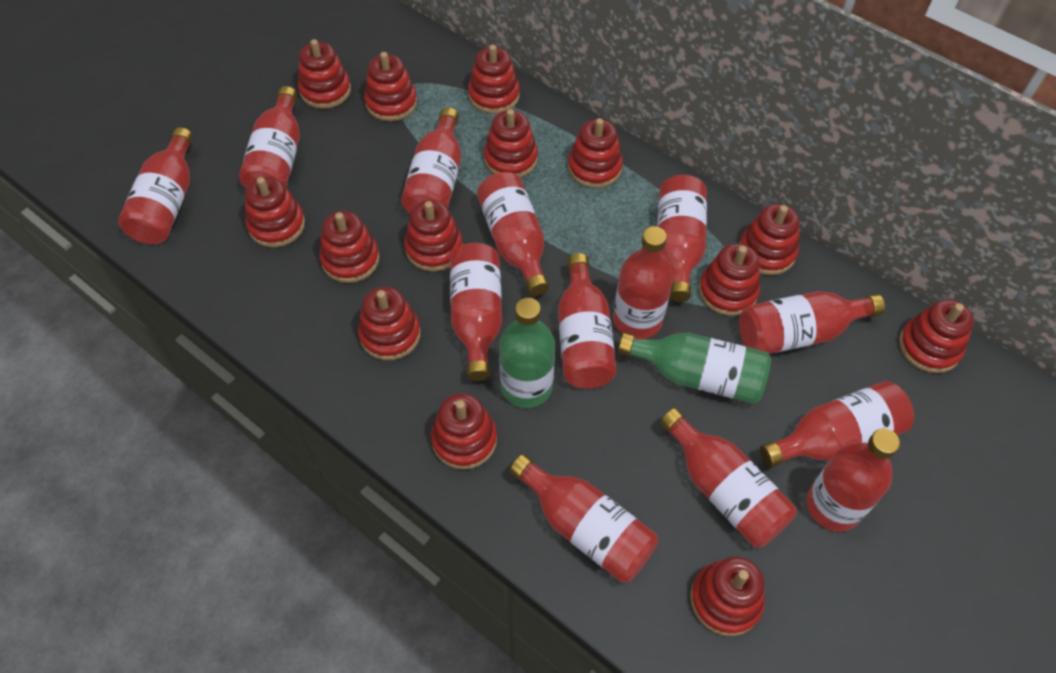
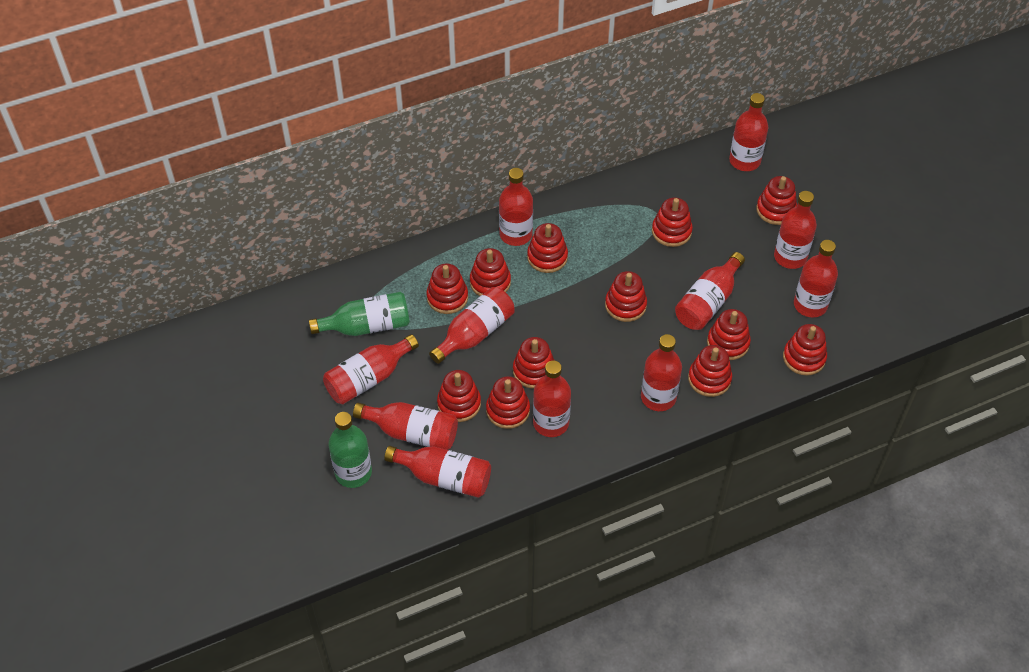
red bottle: [118,127,193,244] [239,86,300,188] [401,107,461,214] [450,243,502,381] [477,172,549,296] [509,454,658,583] [558,253,617,389] [613,226,673,339] [657,175,707,302] [660,408,796,547] [739,291,885,354] [760,381,914,468] [806,429,900,532] = 13 -> [323,334,419,404] [353,402,458,450] [384,446,491,498] [429,287,515,364] [499,168,533,246] [533,360,571,437] [641,334,682,411] [675,252,745,330] [729,93,768,171] [774,191,817,269] [794,240,838,318] = 11
red stacking toy: [245,176,305,247] [298,39,351,109] [319,211,380,283] [358,287,421,361] [364,52,417,121] [404,200,463,272] [431,393,497,470] [468,45,520,114] [484,109,538,178] [568,118,623,188] [690,557,765,636] [699,243,760,316] [739,204,800,275] [899,299,974,373] = 14 -> [426,264,468,314] [437,370,481,422] [470,248,511,296] [486,376,530,429] [513,337,555,389] [527,223,568,273] [605,271,647,322] [652,198,693,247] [688,345,732,397] [707,309,751,360] [756,176,797,225] [783,324,827,376] = 12

